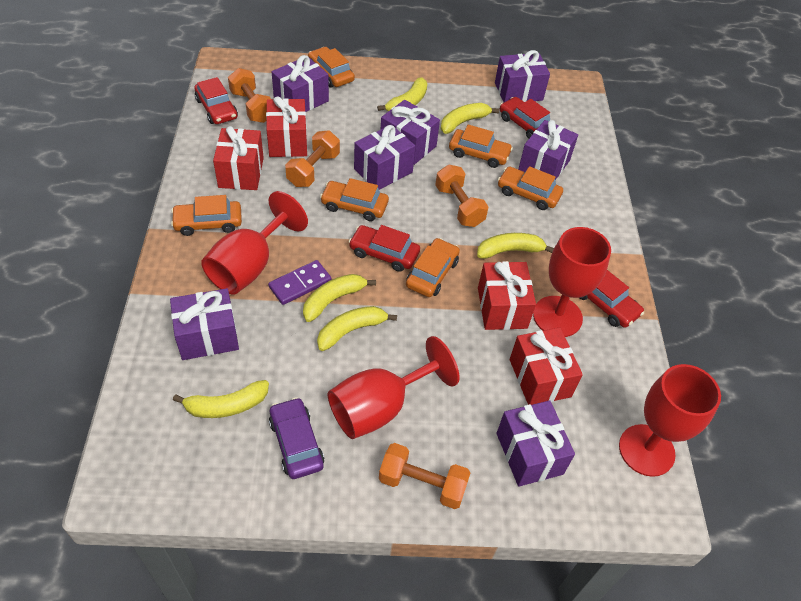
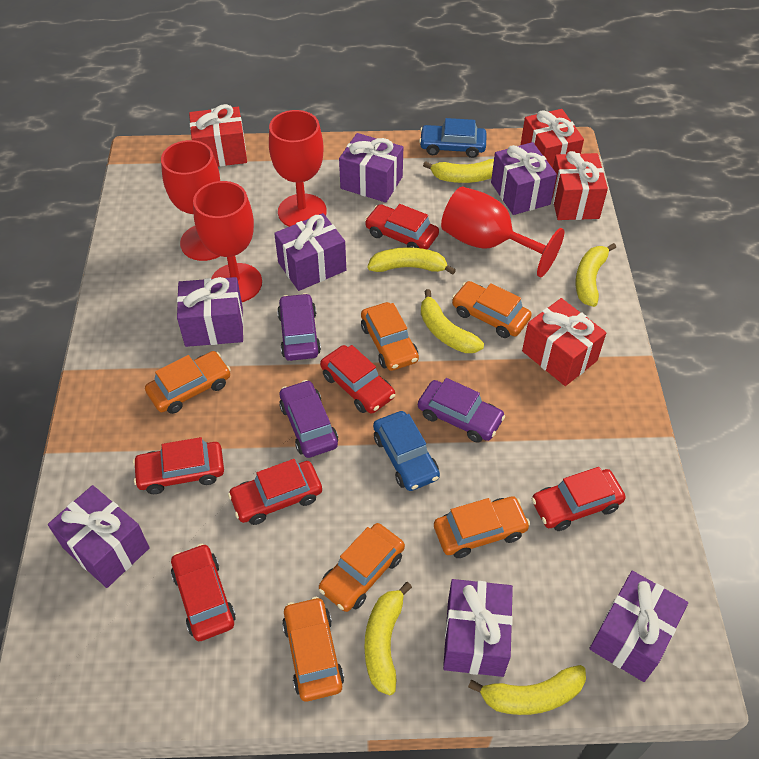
blue car: none = 0 -> [373,411,440,491] [419,118,487,158] = 2
orange dumbbell: [228,68,271,123] [285,130,340,187] [379,443,470,509] [435,164,489,227] = 4 -> none = 0
purple car: [269,397,324,479] = 1 -> [277,293,321,361] [279,380,338,458] [418,378,505,443] = 3
purple domino: [268,260,332,305] = 1 -> none = 0
red car: [194,77,238,124] [349,225,420,272] [500,97,550,139] [579,270,644,328] = 4 -> [133,437,224,494] [171,544,236,641] [228,459,322,525] [320,345,395,414] [365,204,439,250] [532,467,626,531] = 6

